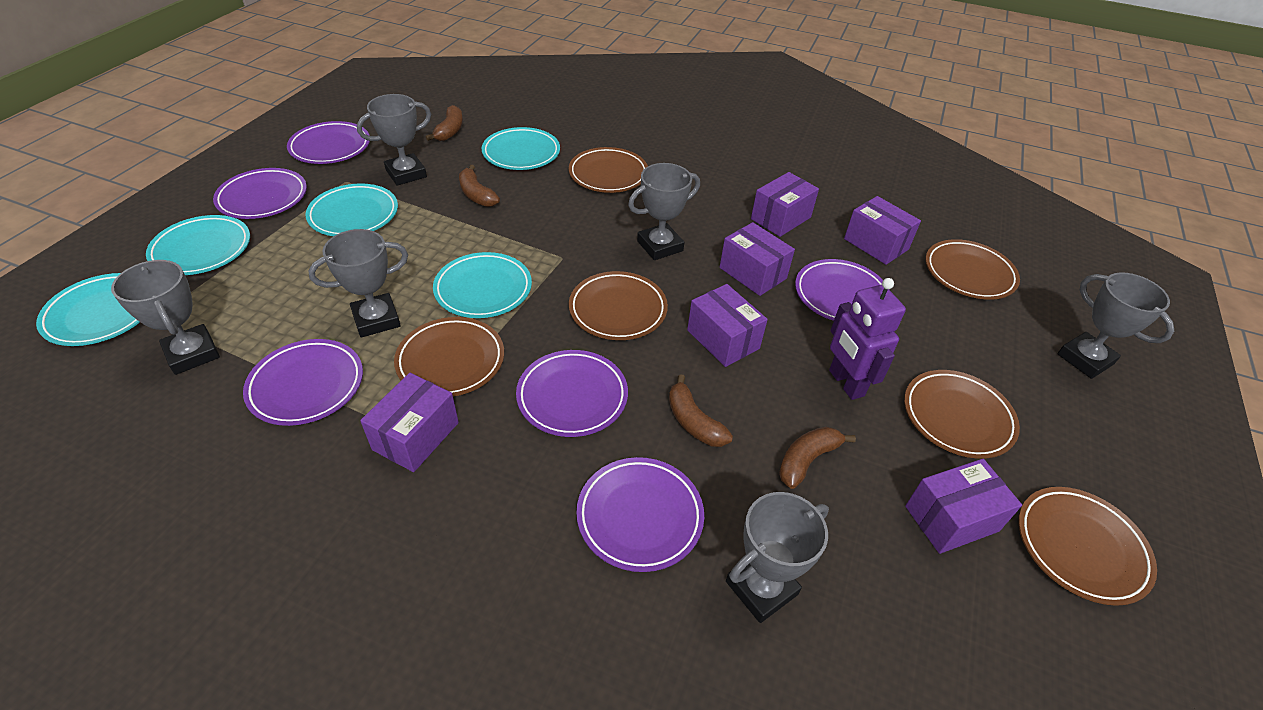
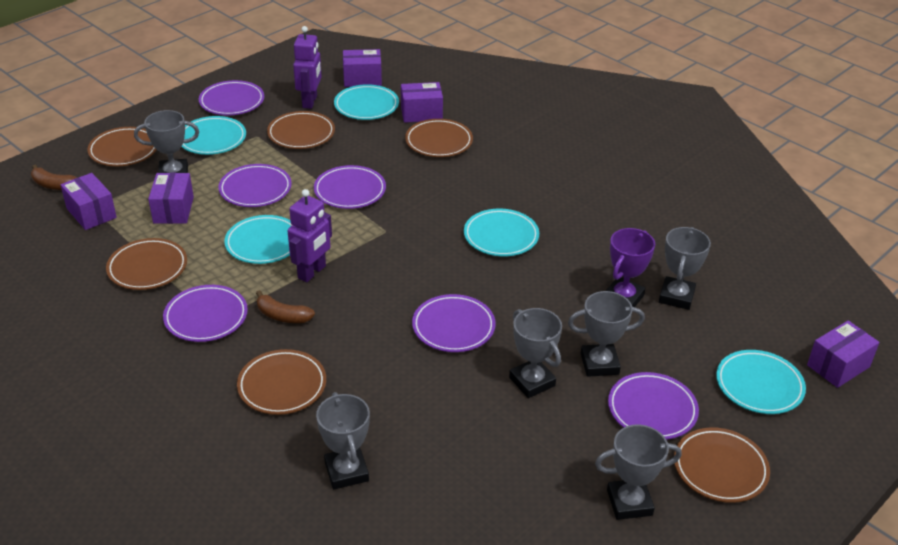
brown banana: [426,105,463,141] [459,165,500,207] [669,374,733,447] [779,427,856,489] = 4 -> [31,165,77,190] [256,290,315,323] = 2
purple box: [360,373,459,472] [687,284,768,367] [720,222,795,296] [751,172,819,237] [844,196,921,265] [905,459,1022,554] = 6 -> [61,173,117,230] [148,173,194,224] [343,49,382,87] [401,82,443,123] [807,320,879,388] = 5
purple robot: [829,278,906,400] = 1 -> [288,189,332,282] [293,26,322,109] = 2
purple trophy: none = 0 -> [606,228,655,307] = 1

